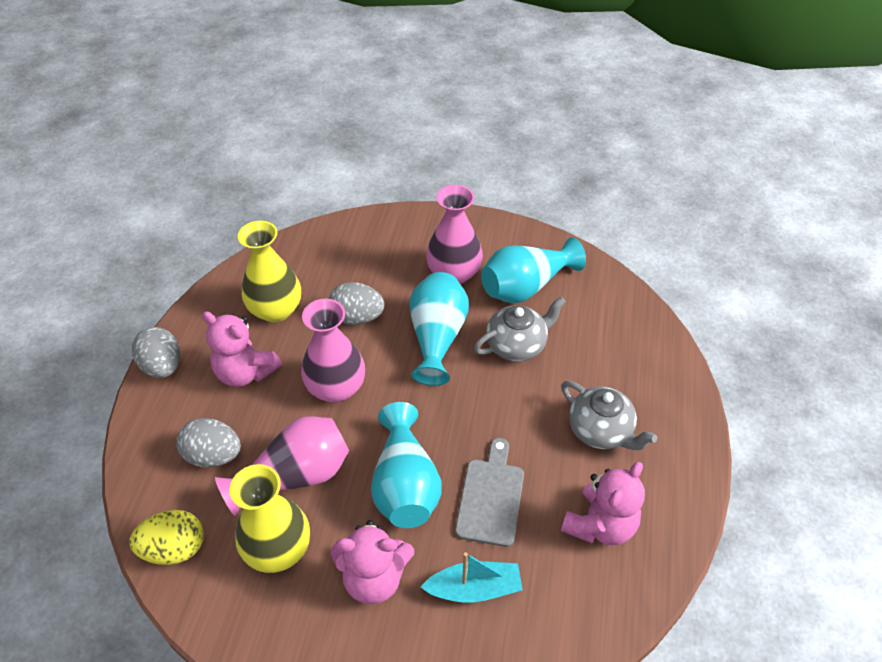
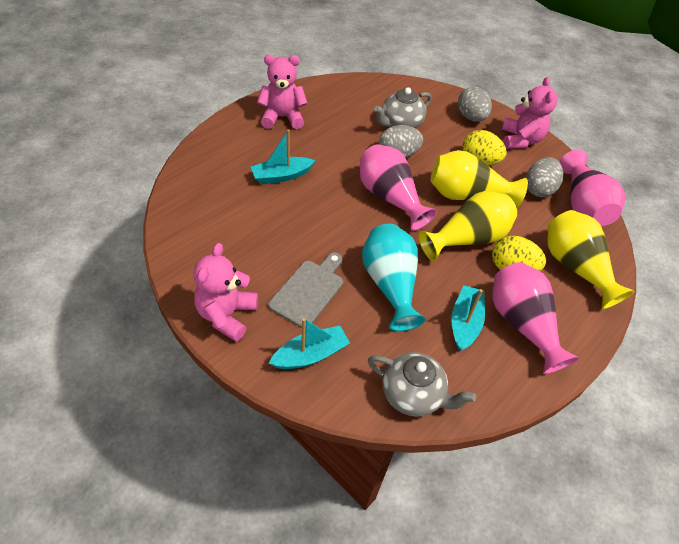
turquoise boat: [421,552,523,603] = 1 -> [250,129,315,184] [269,318,350,369] [451,285,485,351] = 3
turquoise vase: [371,402,441,528] [409,272,469,386] [481,238,586,303] = 3 -> [362,224,425,331] = 1
yellow egg: [129,510,204,565] = 1 -> [463,130,507,165] [492,236,546,271] = 2
yellow vase: [229,464,310,573] [238,221,301,322] = 2 -> [419,191,517,261] [431,150,528,207] [547,210,635,309] = 3

